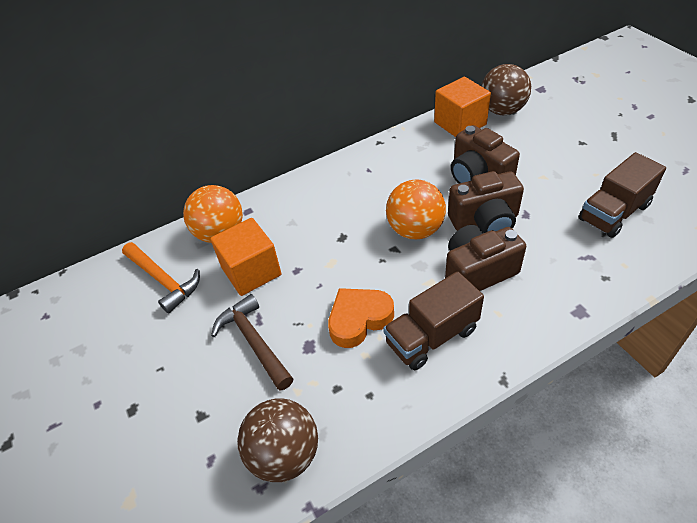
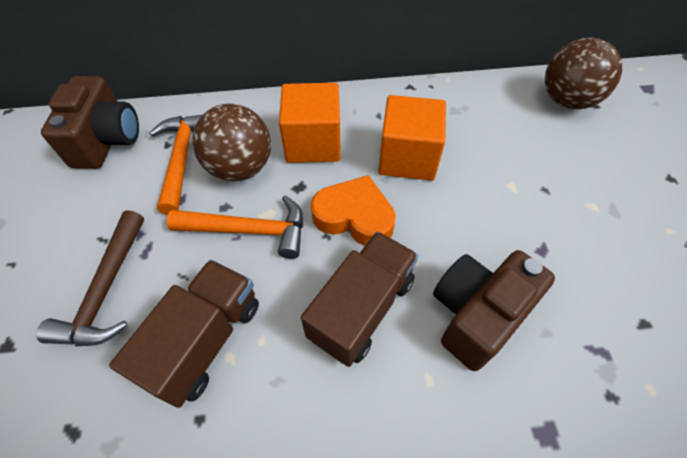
brown camera: [445,225,526,291] [448,171,524,233] [451,125,520,184] = 3 -> [41,76,139,169] [433,250,555,371] = 2
orange ball: [183,185,243,243] [386,180,446,239] = 2 -> none = 0
orange hammer: [122,242,200,313] = 1 -> [150,115,202,215] [167,195,303,259] = 2

